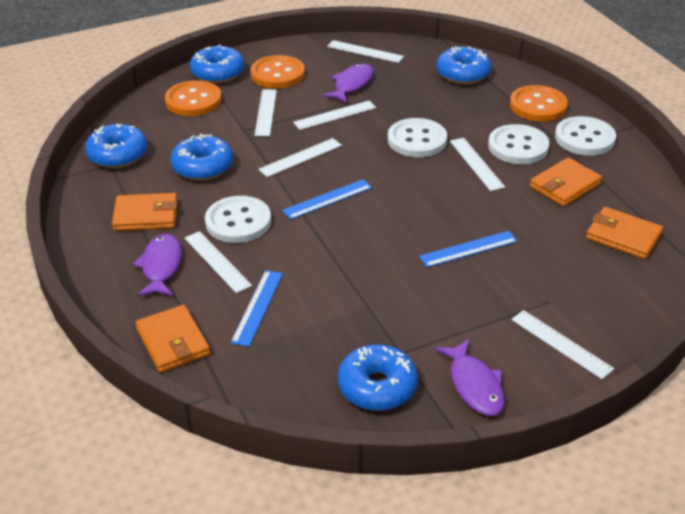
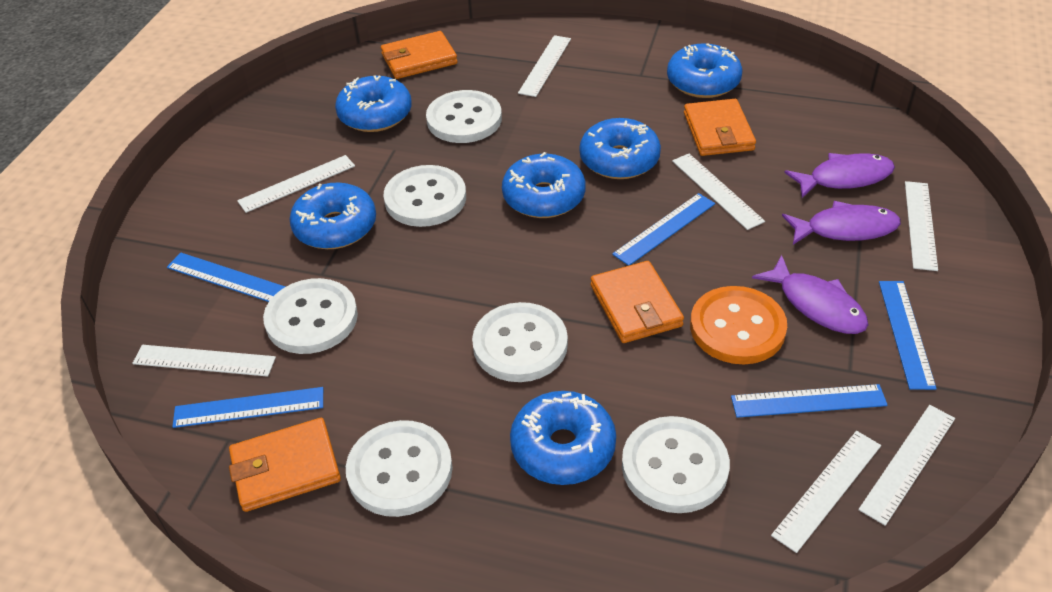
blue donut: [85,124,148,168] [170,134,233,181] [190,44,245,84] [338,344,418,411] [436,46,491,84] = 5 -> [290,183,376,249] [335,75,412,132] [502,152,585,218] [510,391,616,485] [580,118,661,179] [667,43,743,98] = 6
blue ruler: [230,270,283,347] [282,179,372,220] [419,231,518,267] = 3 -> [167,253,286,302] [172,387,323,428] [612,193,715,266] [731,384,888,418] [879,281,937,390] = 5
orange button: [165,80,222,116] [251,55,305,89] [510,85,568,121] = 3 -> [690,286,787,364] = 1
white button: [205,196,271,243] [388,118,447,157] [488,124,549,164] [555,116,616,156] = 4 -> [263,278,358,354] [346,420,453,517] [383,165,466,227] [426,90,502,143] [472,302,568,382] [622,416,730,513] = 6

